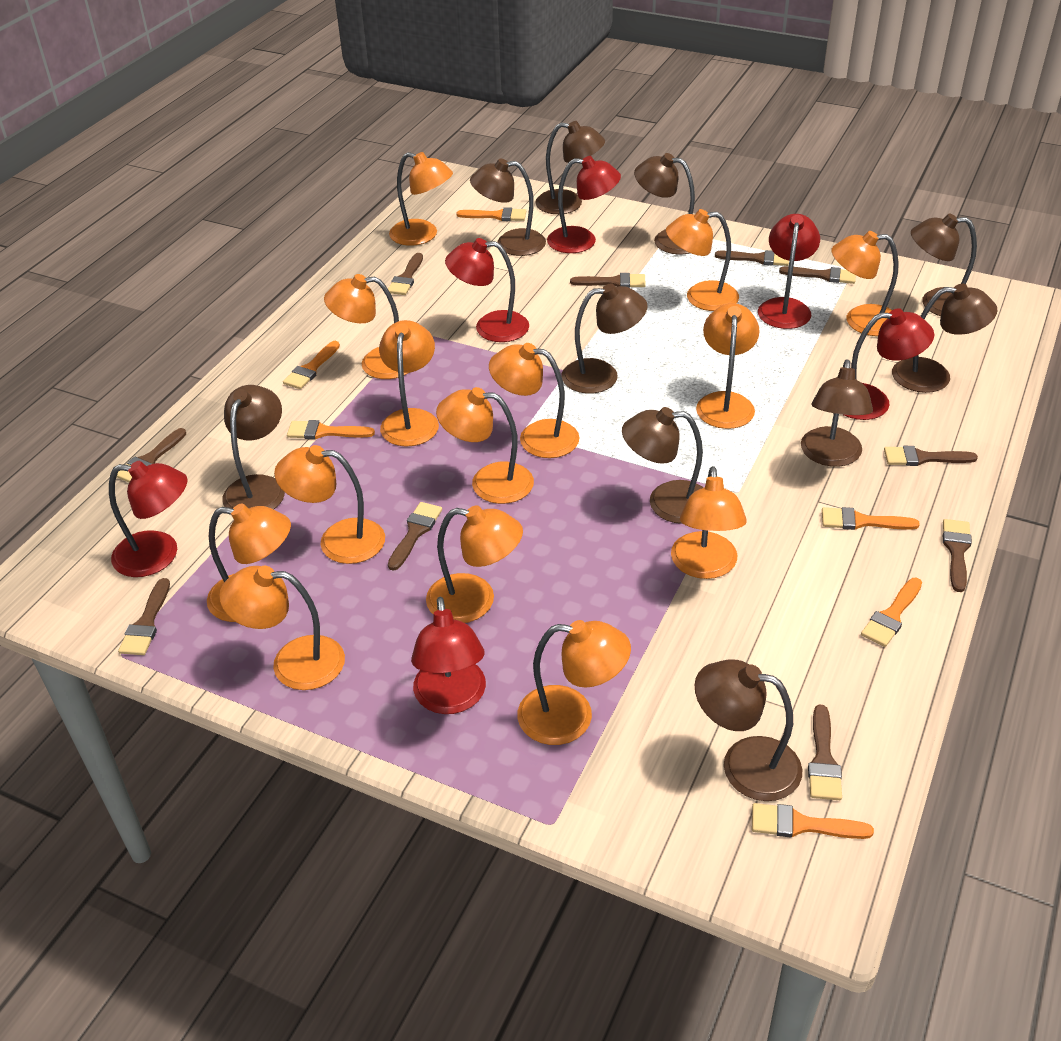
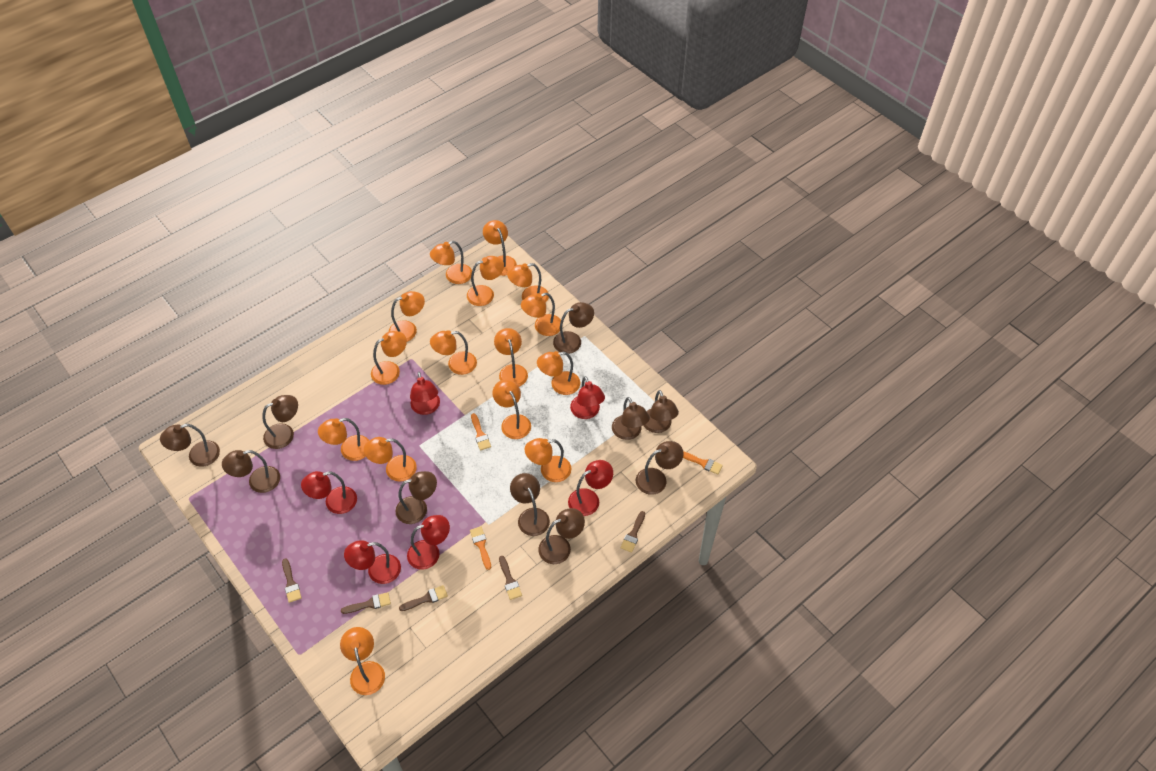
brown brush: [116,428,186,482] [118,578,170,655] [388,253,423,295] [388,502,442,571] [570,273,646,288] [715,250,789,266] [779,266,856,284] [808,705,842,800] [884,446,978,466] [943,519,972,592] = 10 -> [282,558,301,603] [341,592,391,614] [399,585,448,611] [499,556,522,600] [621,511,645,553] = 5
orange brush: [283,341,340,389] [287,420,375,439] [456,207,526,221] [752,803,874,839] [822,507,920,530] [861,578,922,647] = 6 -> [470,526,491,570] [471,413,491,451] [683,451,723,475] = 3
orange lamp: [207,503,291,622] [219,566,345,690] [274,445,385,564] [324,274,408,379] [379,320,439,447] [389,152,453,246] [426,505,523,623] [436,387,534,504] [489,343,579,458] [517,620,631,745] [666,209,739,311] [671,466,747,579] [696,303,760,429] [831,231,899,336] = 14 -> [318,418,369,461] [340,627,385,695] [364,437,417,482] [371,331,407,385] [389,291,425,342] [430,241,472,284] [430,330,477,375] [467,256,504,306] [483,220,517,276] [492,379,531,439] [494,328,528,387] [507,263,549,302] [521,293,563,336] [525,438,571,482] [537,351,580,395] = 15

